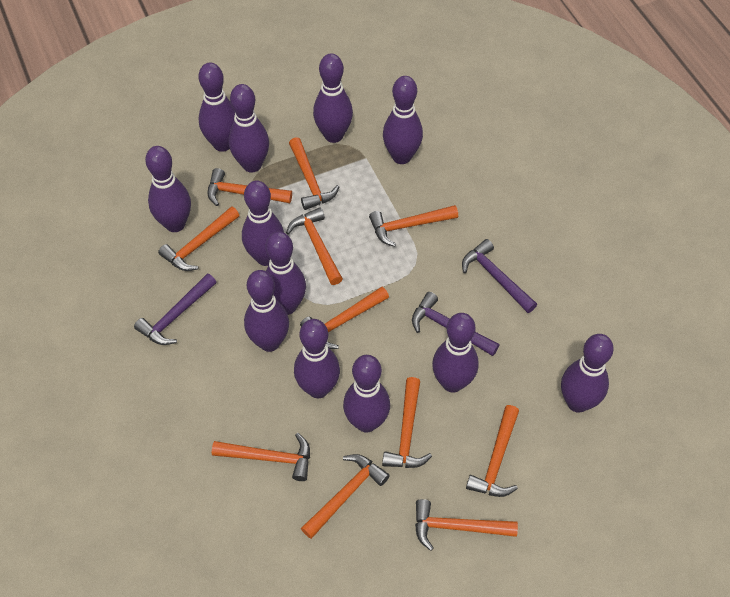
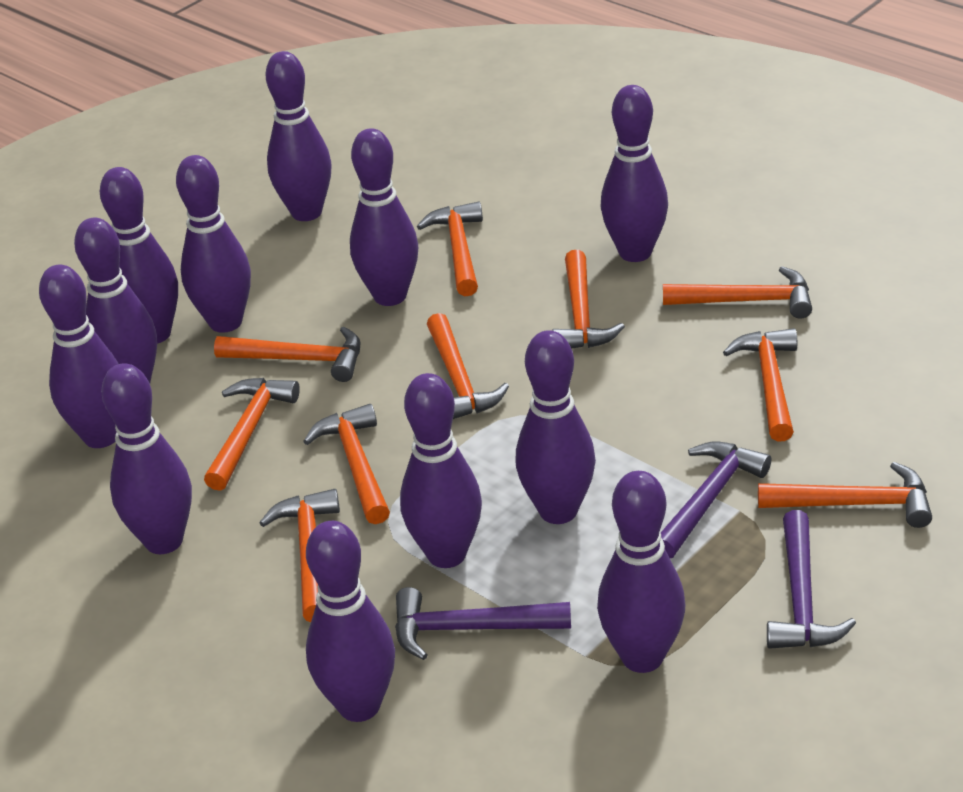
orange hammer: [158,206,240,271] [208,168,292,206] [212,433,310,481] [286,207,343,285] [289,137,340,210] [300,287,389,349] [301,454,390,539] [369,205,458,247] [382,377,432,468] [415,499,518,551] [466,405,519,497] = 11 -> [204,378,300,491] [214,326,360,382] [259,489,340,622] [303,404,390,524] [417,201,483,296] [427,313,509,419] [552,250,625,349] [663,266,812,319] [723,328,797,442] [758,462,932,528] = 10

